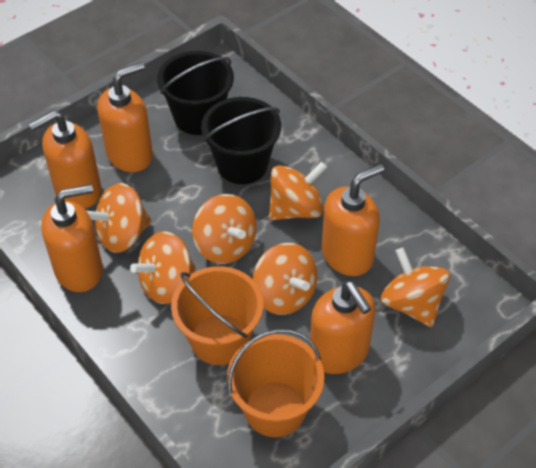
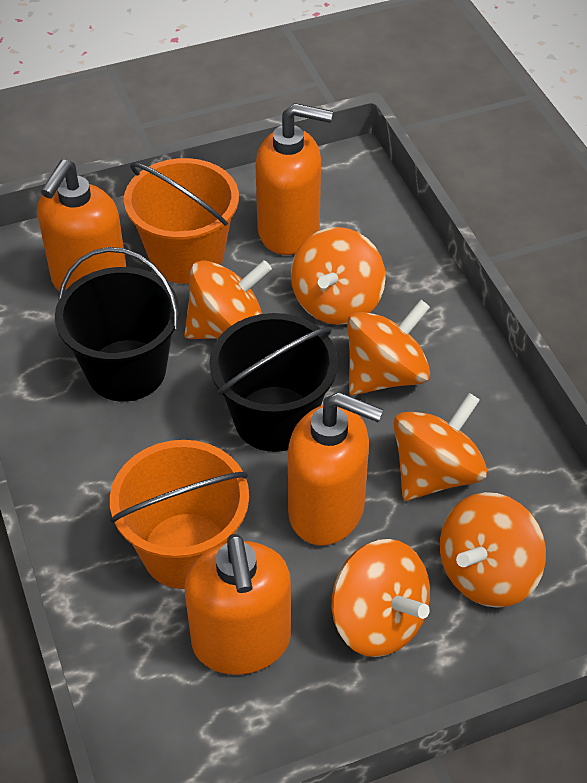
orange soap dispenser: [28,110,101,209] [41,184,103,292] [97,62,153,172] [310,281,376,374] [321,164,384,276] = 5 -> [37,160,126,292] [185,534,291,675] [256,103,333,255] [288,392,384,546] = 4

